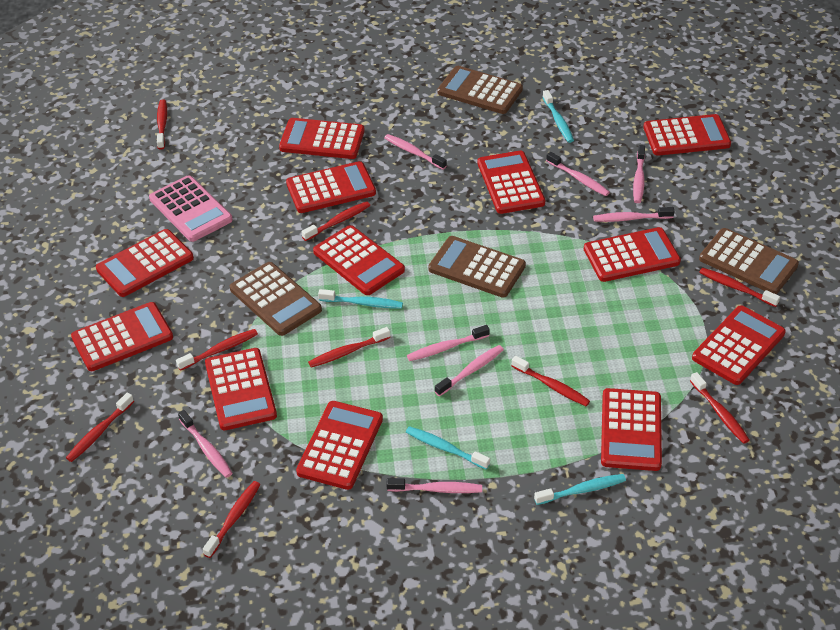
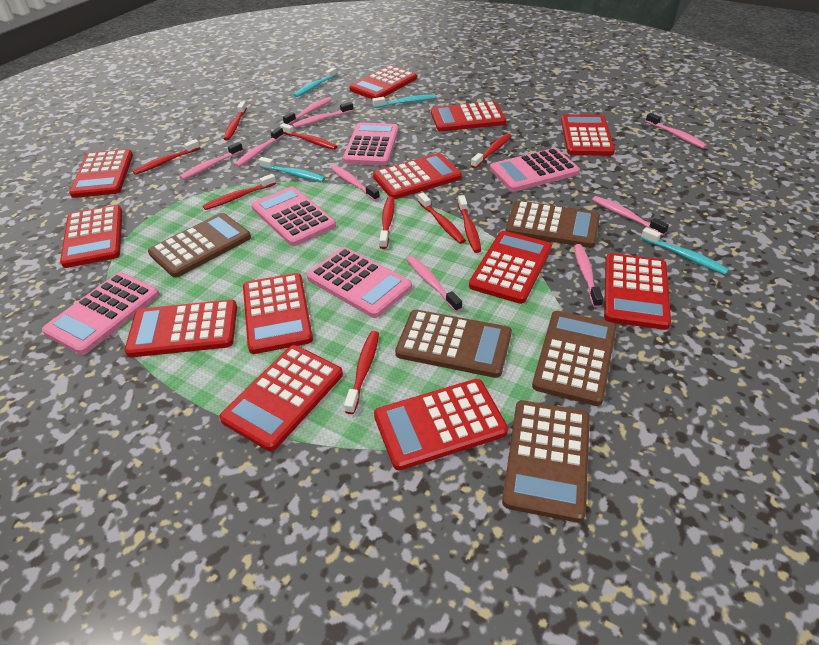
brown calculator: [230,262,322,336] [428,236,526,298] [437,66,523,114] [699,228,799,294] = 4 -> [148,213,251,278] [395,310,512,378] [502,400,590,523] [505,200,600,248] [532,311,616,406] = 5
pink calculator: [149,175,233,242] = 1 -> [42,272,160,355] [252,187,336,246] [307,247,412,318] [343,122,399,166] [490,148,580,192] = 5
pink toothbrush: [178,410,233,478] [384,134,447,170] [386,478,482,493] [407,325,490,361] [435,345,504,396] [546,152,610,196] [593,207,674,222] [633,145,645,203] = 8 -> [179,142,243,180] [234,127,284,167] [283,97,332,125] [292,102,354,128] [331,165,380,201] [406,256,462,312] [574,244,603,308] [592,196,669,236] [646,113,707,149] = 9

